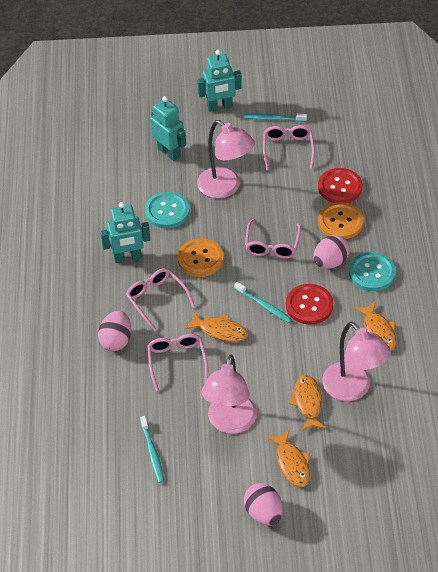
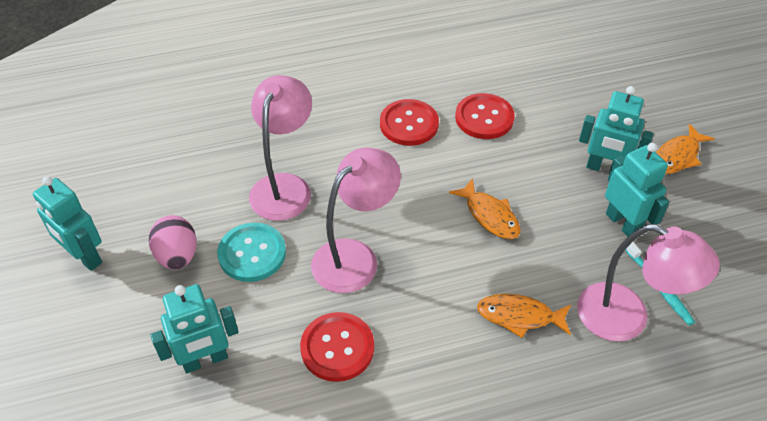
orange button: [178,238,224,277] [318,202,364,239] = 2 -> none = 0
orange fish: [185,312,248,342] [267,429,310,487] [289,375,326,431] [354,301,396,351] = 4 -> [449,178,521,239] [477,294,571,338] [656,124,715,174] = 3
pink egg: [98,311,131,351] [244,483,283,525] [313,235,350,269] = 3 -> [149,215,197,270] = 1
pink glasses: [126,268,195,331] [147,334,208,391] [245,219,301,259] [263,125,315,170] = 4 -> none = 0
red button: [286,284,333,325] [318,168,363,203] = 2 -> [300,312,374,382] [380,99,439,146] [455,93,515,139] = 3
turquoise button: [145,192,190,228] [349,252,396,291] = 2 -> [217,223,286,282] = 1
turquoise robot: [101,202,150,263] [150,96,186,161] [197,50,242,112] = 3 -> [33,176,102,271] [151,284,239,373] [579,86,653,174] [605,143,669,237] = 4
turquoise toothbrush: [140,416,164,483] [234,282,292,323] [244,114,307,122] = 3 -> [625,242,695,326] = 1

